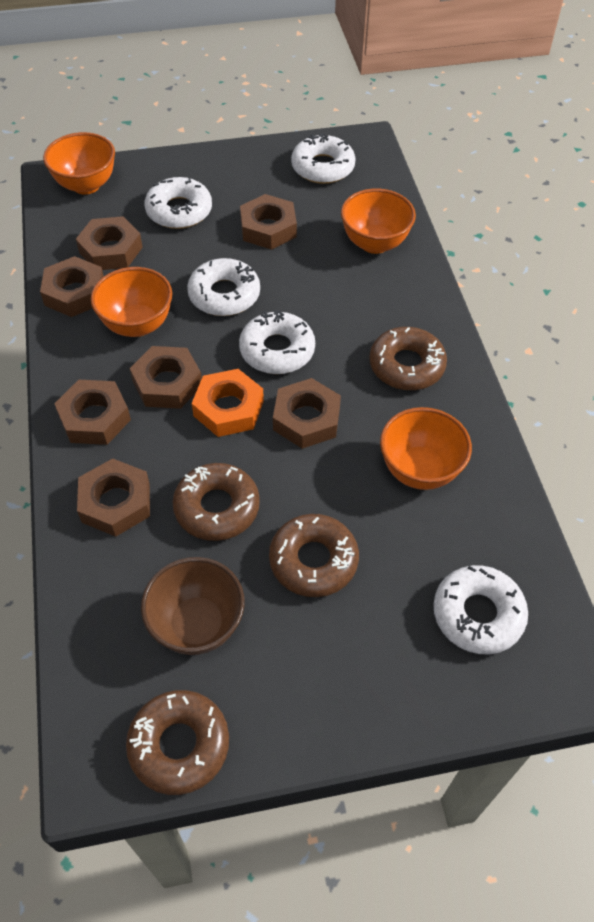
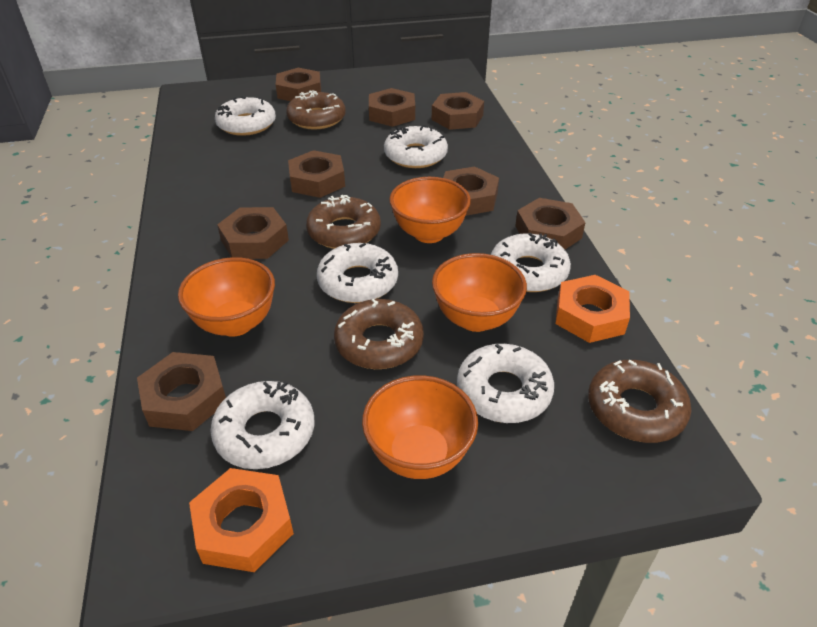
brown bowl: [141,557,245,655] = 1 -> none = 0
brown nut: [40,256,104,317] [54,380,131,445] [76,216,143,270] [77,458,150,537] [130,346,202,409] [240,194,297,250] [273,378,341,449] = 7 -> [137,352,226,431] [217,207,289,259] [276,68,321,101] [288,150,345,198] [369,88,415,127] [432,92,484,130] [443,166,499,216] [515,198,586,249] = 8
orange nut: [192,369,264,437] = 1 -> [189,468,294,572] [556,275,630,343] = 2
white donut: [145,177,212,229] [187,258,260,316] [239,310,315,374] [291,133,356,184] [433,565,528,654] = 5 -> [210,381,314,469] [215,96,276,136] [317,243,398,303] [384,125,448,168] [457,344,554,423] [491,233,571,292] = 6

